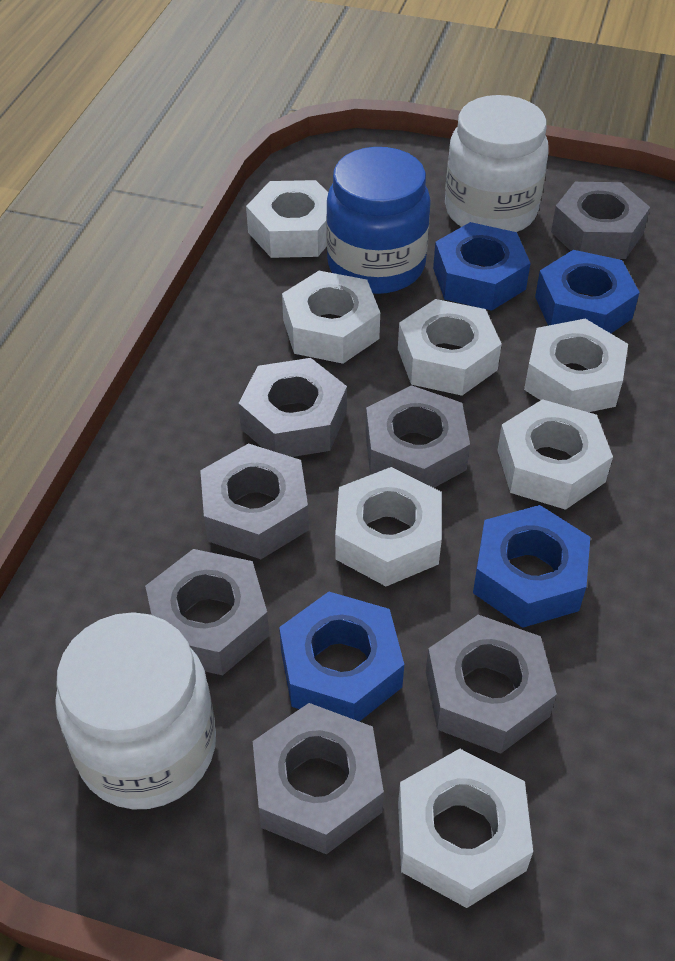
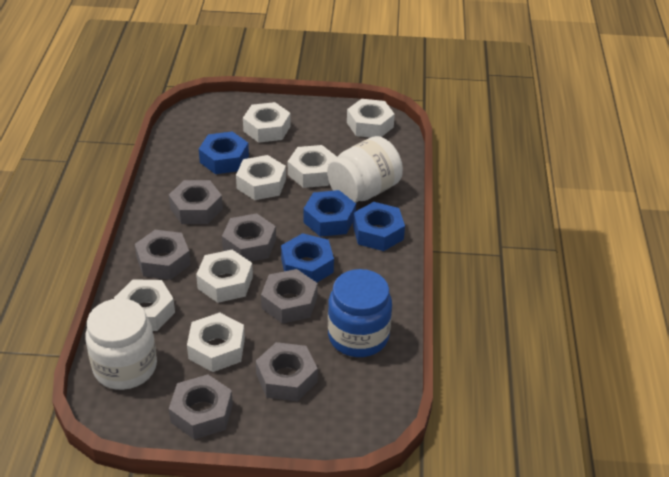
grey nut: [145,549,269,675] [200,443,309,559] [238,358,347,457] [253,703,384,854] [366,385,470,488] [426,615,557,754] [551,182,650,259] = 7 -> [135,230,191,280] [169,180,223,224] [169,375,233,439] [222,213,276,262] [256,342,318,401] [261,269,318,324] = 6

